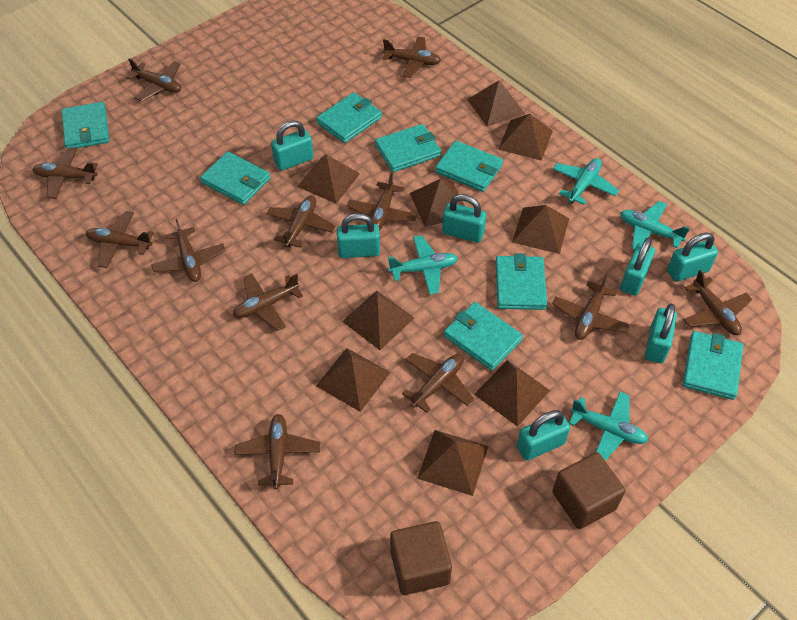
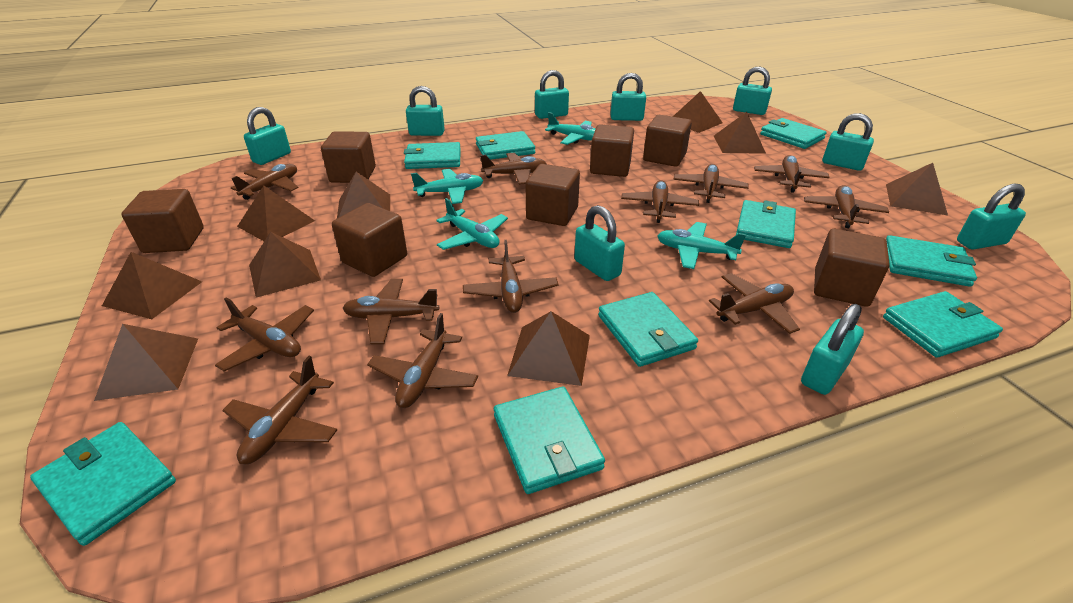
brown cube: [390,521,452,595] [552,452,625,529] = 2 -> [121,189,204,253] [321,131,376,183] [332,203,407,277] [526,164,580,226] [590,124,634,177] [643,115,692,167] [814,229,890,307] = 7
turquoise padlock: [271,120,314,171] [337,213,380,258] [442,194,486,243] [517,410,570,461] [620,237,655,295] [645,304,677,363] [667,232,718,282] = 7 -> [244,107,291,165] [406,86,445,136] [535,70,569,119] [574,205,625,281] [610,73,646,121] [733,67,772,115] [801,304,864,395] [822,113,874,171] [957,183,1026,250] = 9
turquoise wallet: [62,102,110,149] [200,151,271,205] [316,92,382,143] [375,124,441,172] [435,141,503,192] [444,302,523,371] [496,253,547,310] [683,331,743,400] = 8 -> [30,422,176,546] [404,142,461,169] [476,131,535,160] [494,386,605,494] [598,292,698,367] [736,200,796,248] [760,118,827,149] [883,291,1003,358] [886,235,977,287] = 9

